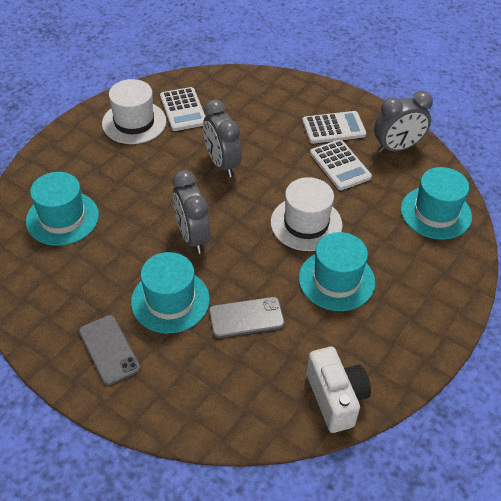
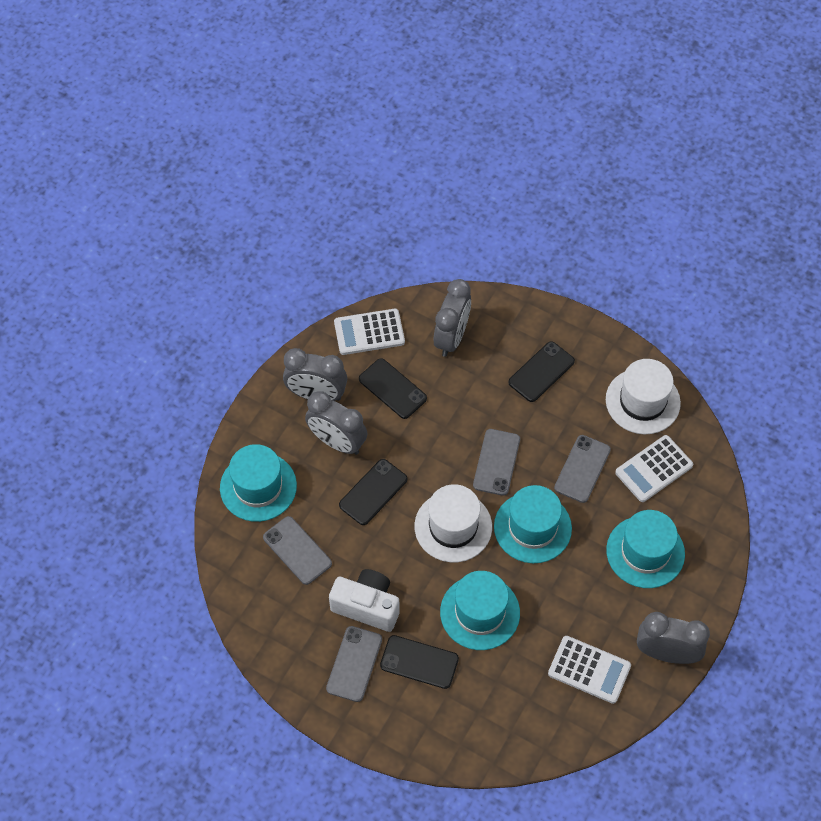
black phone: none = 0 -> [339,459,407,525] [359,358,427,419] [380,635,459,689] [508,341,575,402] = 4
grey clock: [173,170,211,254] [203,99,242,177] [374,90,433,153] = 3 -> [283,348,347,401] [305,391,368,455] [434,279,471,357] [637,612,710,664] = 4
grey phone: [79,315,140,385] [209,297,285,338] = 2 -> [263,516,332,585] [326,626,382,702] [473,429,520,496] [554,435,611,503] = 4

